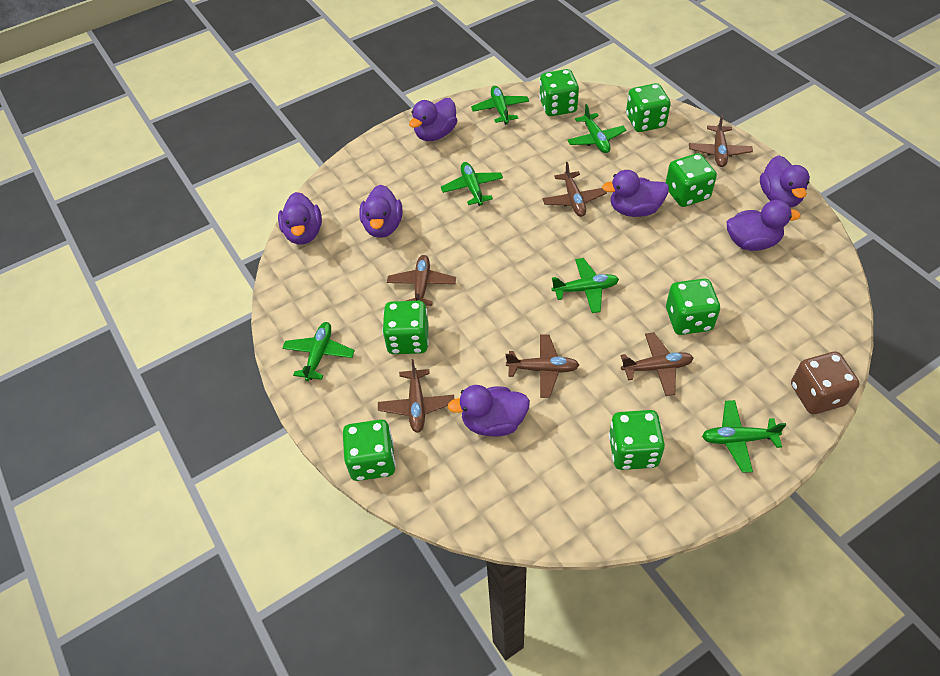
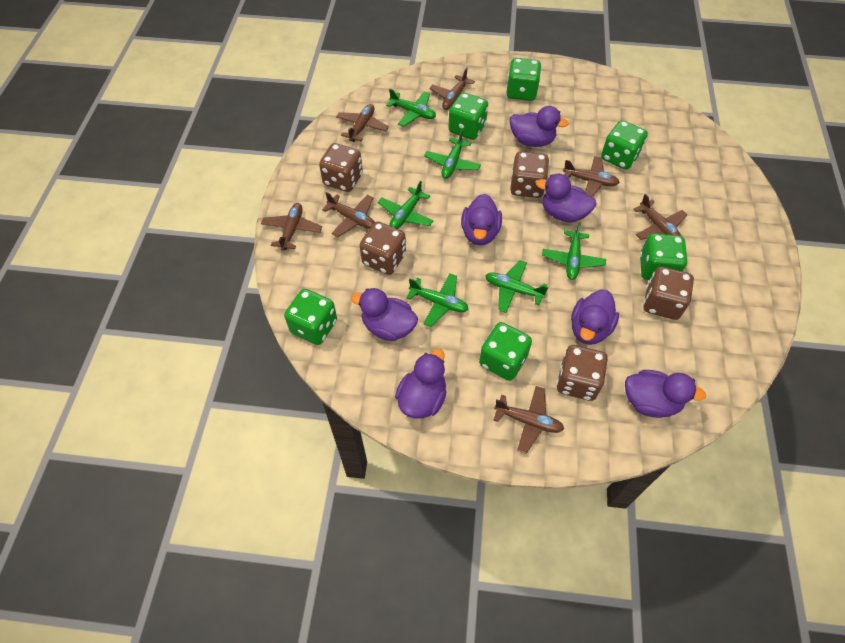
brown dice: [791,352,860,414] = 1 -> [319,143,363,192] [360,221,406,275] [510,151,549,198] [557,345,608,401] [643,266,694,320] = 5
brown plane: [378,359,454,433] [387,255,456,306] [506,334,579,398] [542,162,607,217] [621,332,693,396] [689,114,753,167] = 6 -> [261,203,322,251] [322,192,375,237] [336,104,389,142] [429,67,475,110] [493,386,564,454] [563,156,620,197] [633,194,687,240] = 7
green dice: [343,419,396,481] [382,301,429,354] [539,69,579,116] [609,410,665,470] [626,83,671,132] [666,153,717,207] [666,279,720,335] = 7 -> [284,289,337,345] [448,93,488,140] [479,322,532,381] [506,58,541,101] [601,120,648,170] [640,233,687,280] = 6

